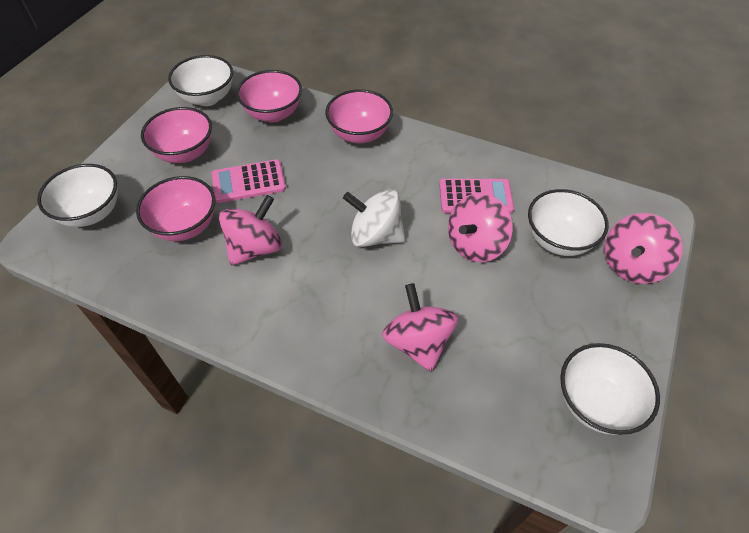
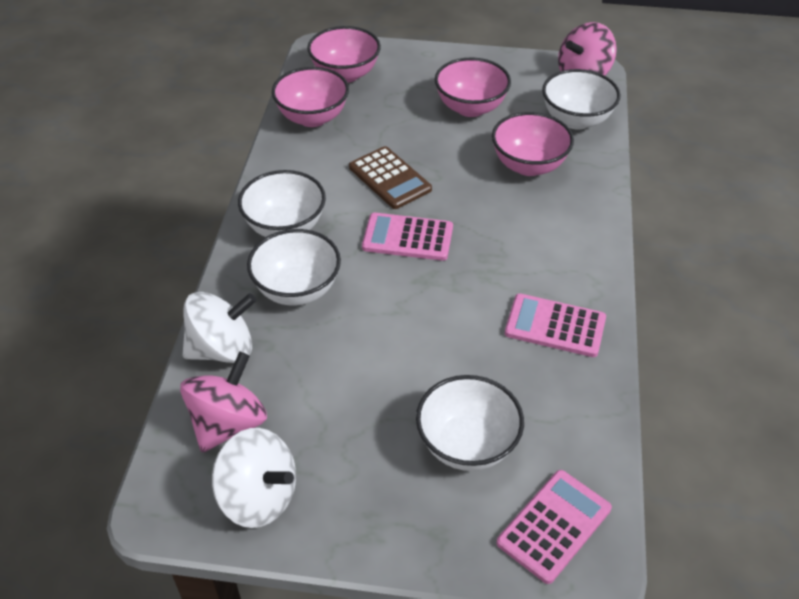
brown calculator: none = 0 -> [349,146,432,209] = 1
pink calculator: [212,159,286,203] [439,179,514,214] = 2 -> [362,213,453,261] [497,470,612,584] [505,293,606,357] = 3
pink spinning top: [219,195,282,266] [382,283,458,372] [448,193,513,262] [605,213,682,284] = 4 -> [180,352,267,453] [558,22,617,76] = 2
white spinning top: [343,190,406,247] = 1 -> [182,292,256,363] [212,428,296,528] = 2

